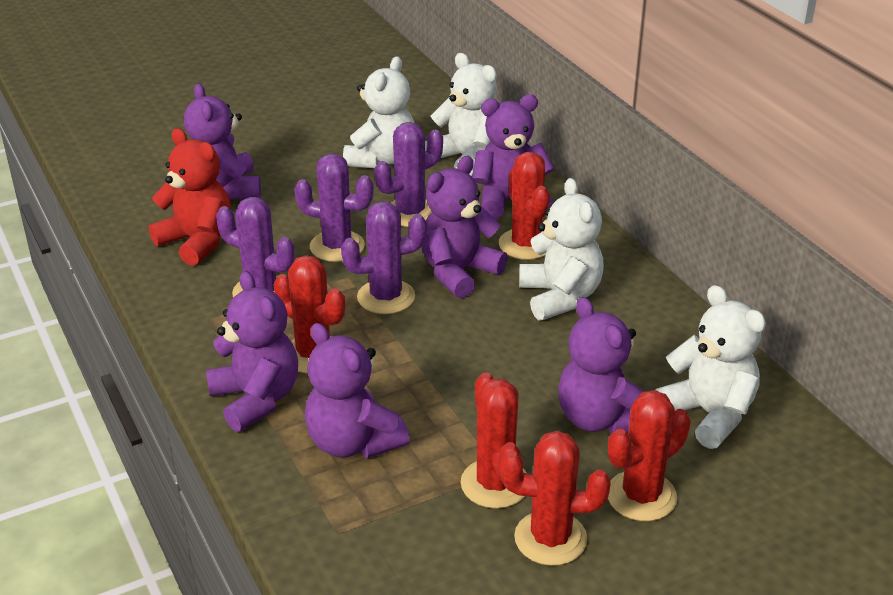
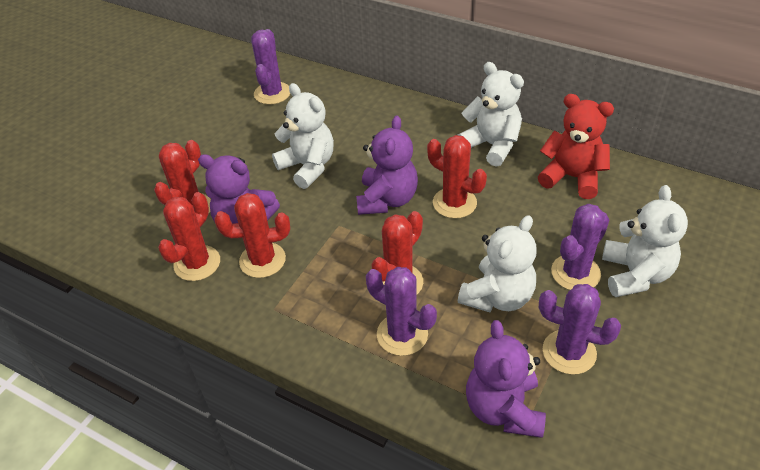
purple teddy bear: [184,84,261,199] [206,271,298,432] [305,323,410,458] [422,156,508,299] [473,94,555,219] [558,297,644,434] = 6 -> [198,154,280,224] [356,115,418,215] [466,320,546,438] = 3

